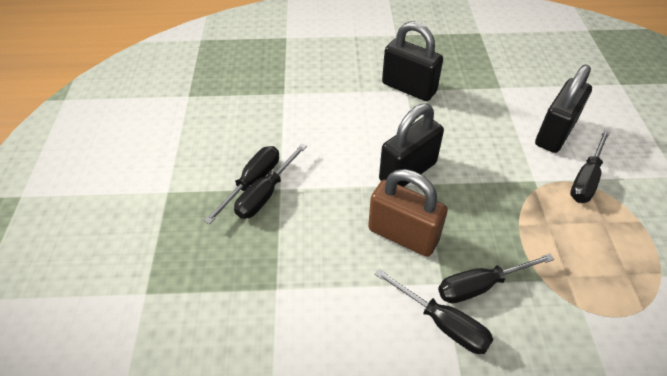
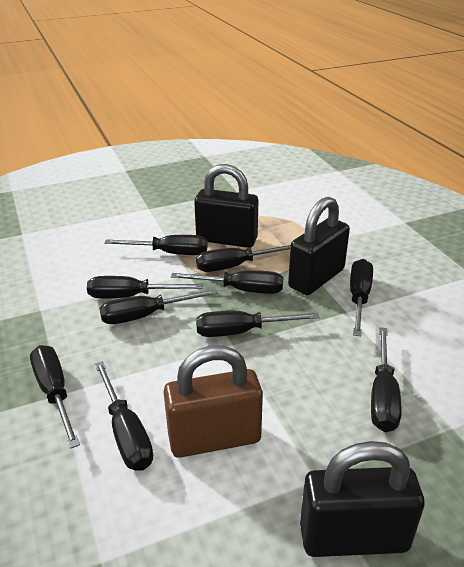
black screwdriver: [204,146,279,224] [234,143,307,219] [375,269,494,354] [438,254,554,303] [570,130,610,203] = 5 -> [30,345,80,449] [87,276,203,298] [95,361,153,471] [99,289,218,324] [104,235,208,255] [171,270,283,294] [196,245,291,272] [196,311,320,337] [350,259,373,336] [371,327,401,432] = 10

